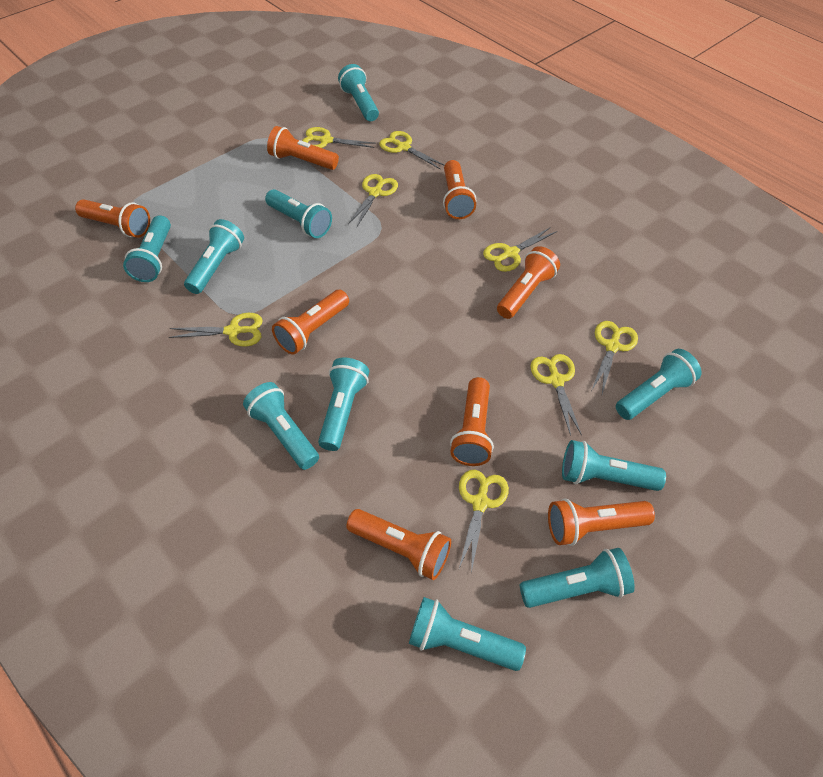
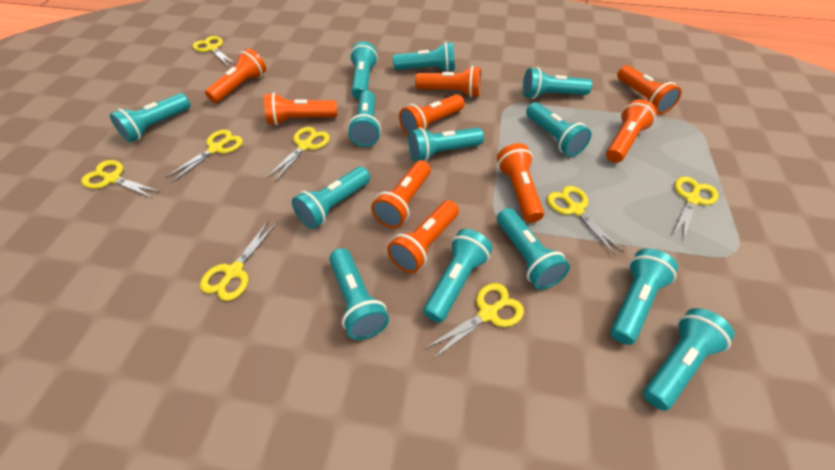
orange flashlight: [75,199,150,238] [267,126,339,170] [272,290,349,355] [346,509,451,580] [443,160,476,219] [450,377,494,466] [497,246,560,319] [548,498,655,546] = 8 -> [205,48,266,103] [264,93,337,125] [371,160,431,228] [387,200,459,273] [399,94,465,135] [415,66,481,97] [497,143,544,223] [606,99,657,163] [617,65,682,114] = 9
turquoise flashlight: [123,215,171,282] [184,219,244,294] [243,382,319,470] [265,189,332,238] [318,357,369,451] [338,64,379,121] [409,597,526,671] [520,548,635,608] [562,440,666,491] [616,349,702,420] = 10 -> [110,93,191,142] [292,167,370,229] [329,248,389,340] [348,91,381,147] [350,41,378,100] [393,42,455,72] [408,127,484,162] [423,229,493,323] [497,208,570,290] [522,67,592,99] [526,102,591,157] [610,249,678,345] [643,308,735,411] = 13

